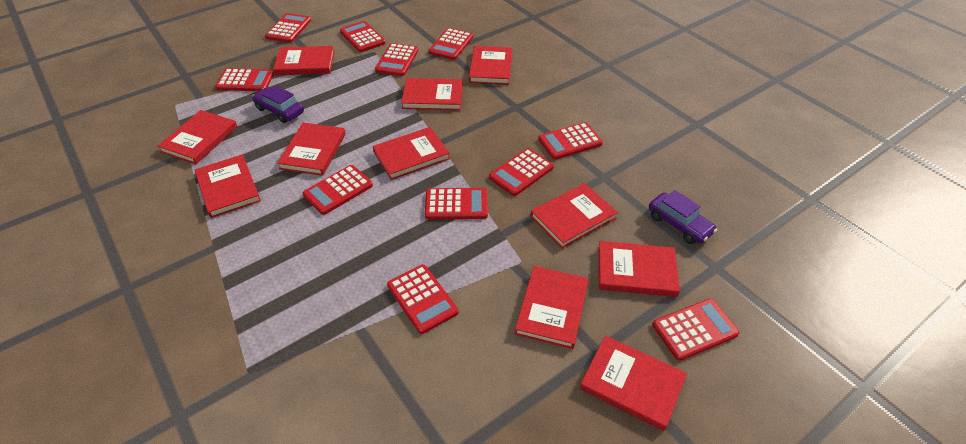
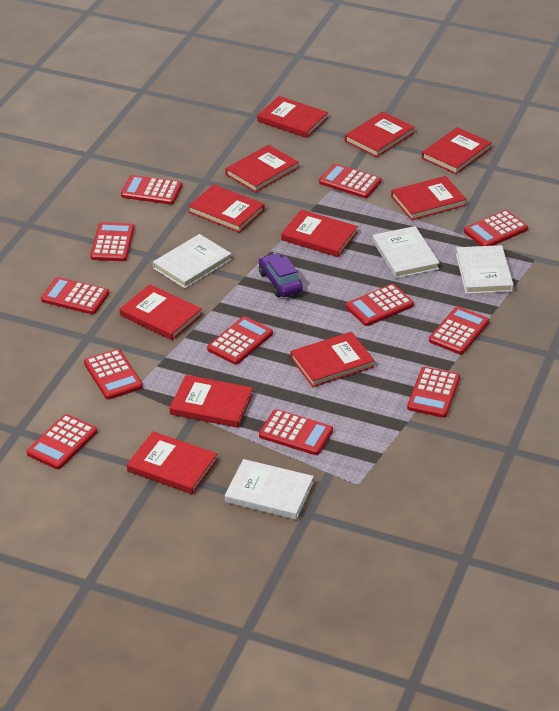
purple car: [252,86,304,123] [649,190,717,244] = 2 -> [259,253,303,297] = 1
red calculator: [215,68,274,91] [265,13,311,43] [303,165,373,215] [340,21,386,52] [375,43,418,76] [387,264,459,334] [425,188,488,219] [428,28,473,60] [489,148,554,196] [538,122,603,160] [652,299,739,361] = 11 -> [27,414,97,469] [41,277,109,314] [84,349,143,400] [90,222,134,261] [121,175,182,205] [207,316,273,365] [259,409,333,455] [319,164,381,198] [346,284,414,326] [407,367,460,418] [429,306,489,354] [464,210,528,246] = 12
white book: none = 0 -> [153,234,232,288] [225,459,314,520] [373,226,439,278] [456,245,514,294] = 4

